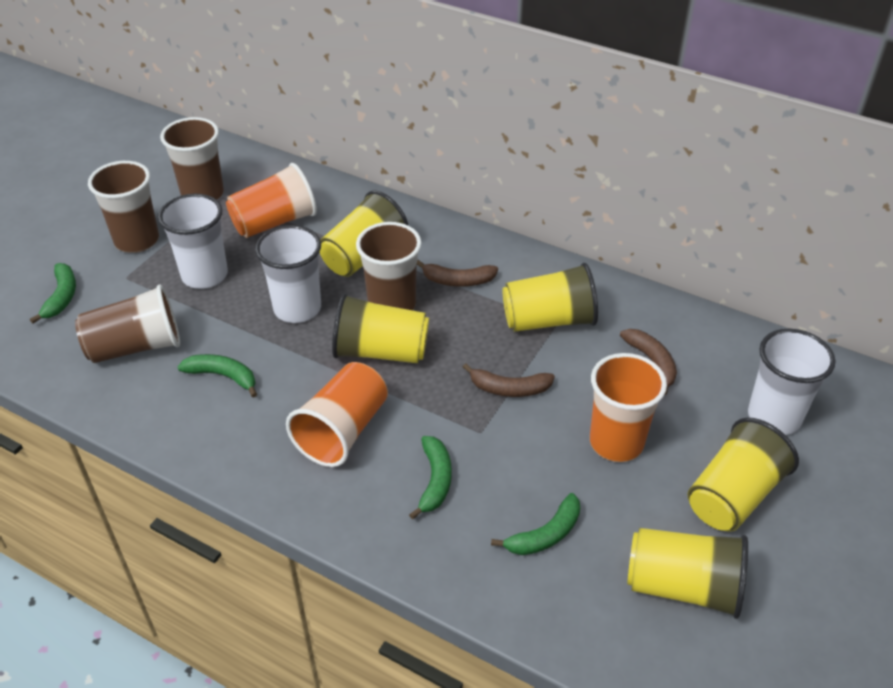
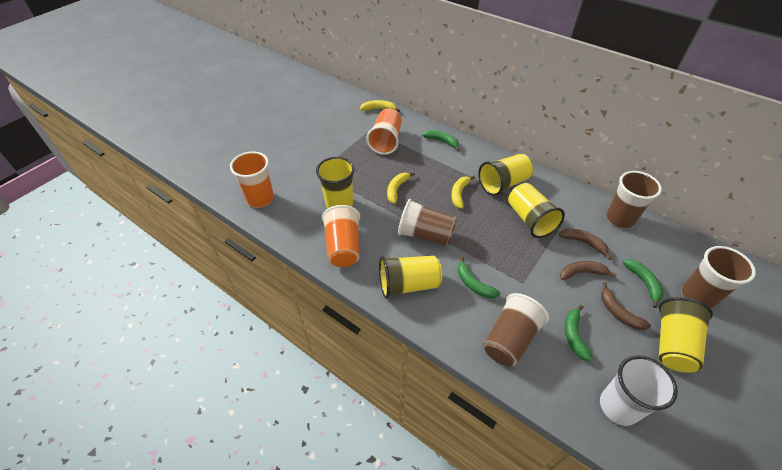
white cup: [158,194,228,289] [255,225,321,323] [748,329,836,435] = 3 -> [600,355,678,426] = 1
yellow banana: none = 0 -> [360,100,400,112] [387,172,415,204] [451,176,475,209] = 3

